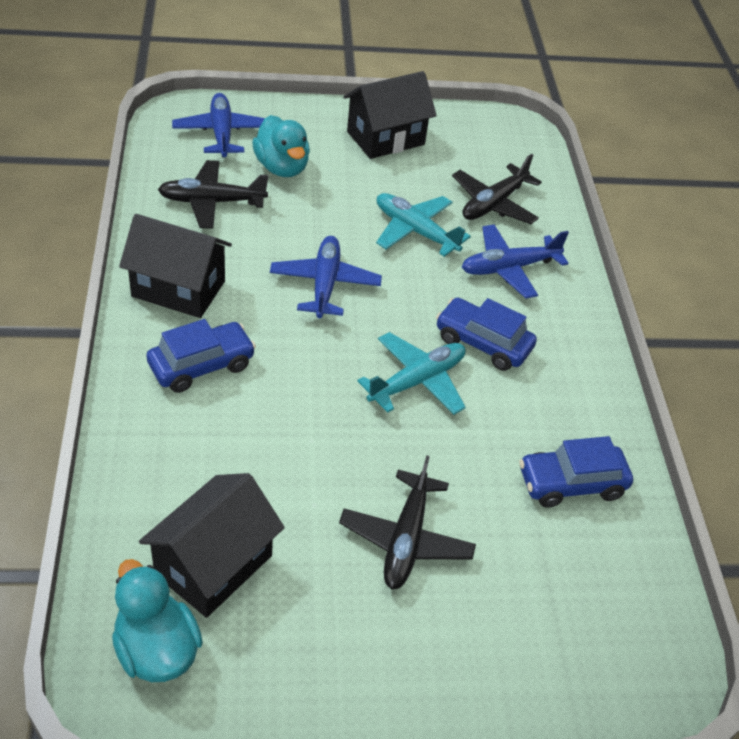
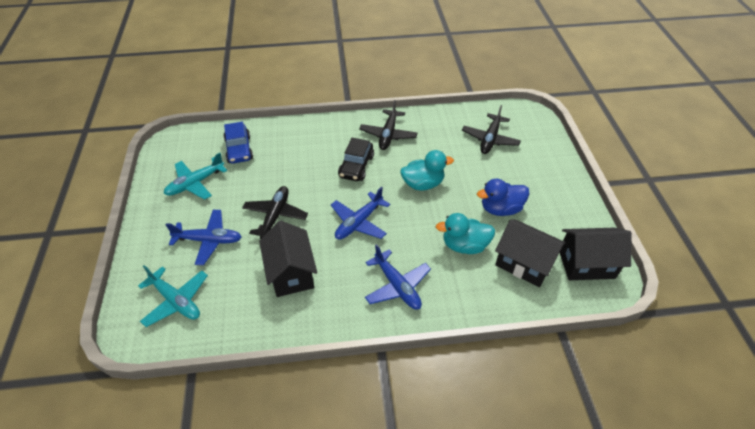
black car: none = 0 -> [338,138,374,181] = 1
blue car: [146,319,256,393] [436,298,537,371] [519,436,633,508] = 3 -> [223,122,253,164] = 1
blue duck: none = 0 -> [477,179,529,216] = 1

